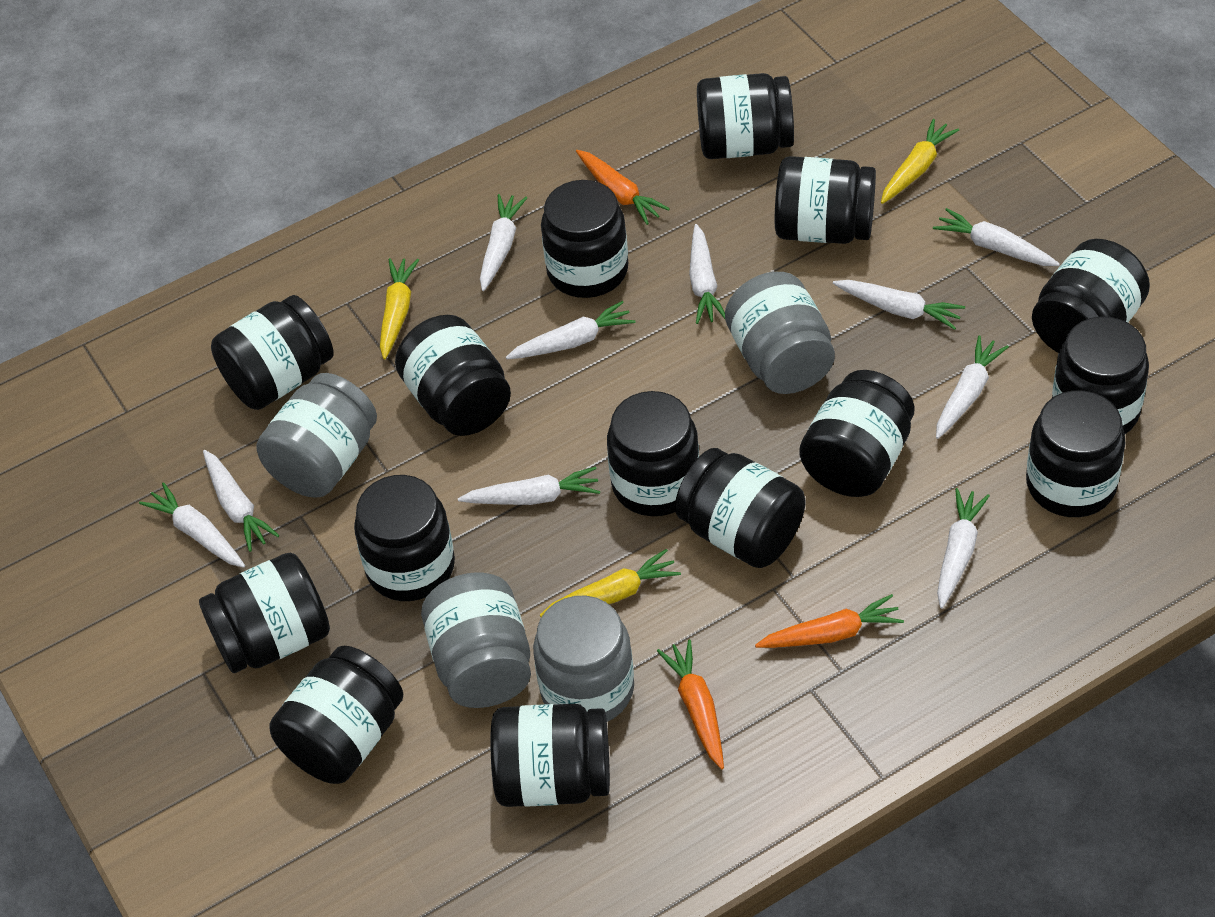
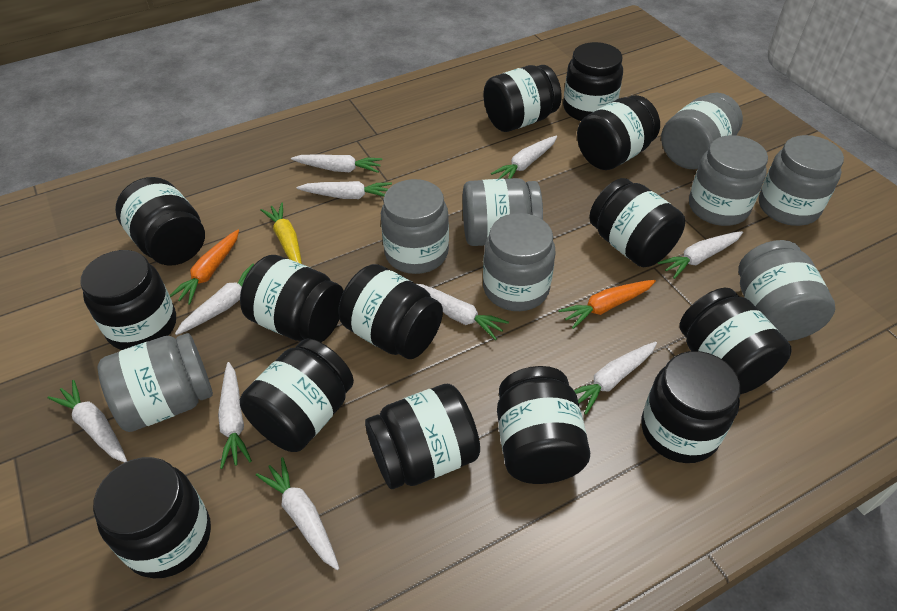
black jar: [199,553,330,673] [211,295,334,410] [269,646,403,784] [354,475,455,601] [395,315,511,436] [490,704,610,807] [541,180,628,298] [607,391,699,516] [675,448,805,568] [697,73,794,159] [775,156,876,244] [799,370,915,497] [1026,390,1125,517] [1032,239,1150,353] [1052,316,1149,434] = 15 -> [80,250,176,350] [93,457,211,578] [115,177,205,266] [240,255,344,342] [240,338,354,452] [339,264,443,359] [365,384,480,489] [483,65,562,132] [497,366,590,484] [563,42,623,121] [577,95,660,170] [589,178,685,267] [641,351,741,463] [680,288,791,394] = 14
grey jar: [257,373,377,497] [421,572,531,708] [533,596,634,722] [725,272,835,394] = 4 -> [98,333,213,432] [381,179,449,274] [463,178,543,246] [483,213,556,311] [661,93,743,169] [689,135,768,226] [738,240,835,341] [759,135,844,226] = 8
orange carrot: [576,150,670,225] [657,640,724,769] [755,594,904,648] = 3 -> [170,230,239,305] [558,280,656,329] = 2
yellow carrot: [380,258,419,359] [540,549,681,617] [881,119,959,204] = 3 -> [260,202,302,264] = 1

